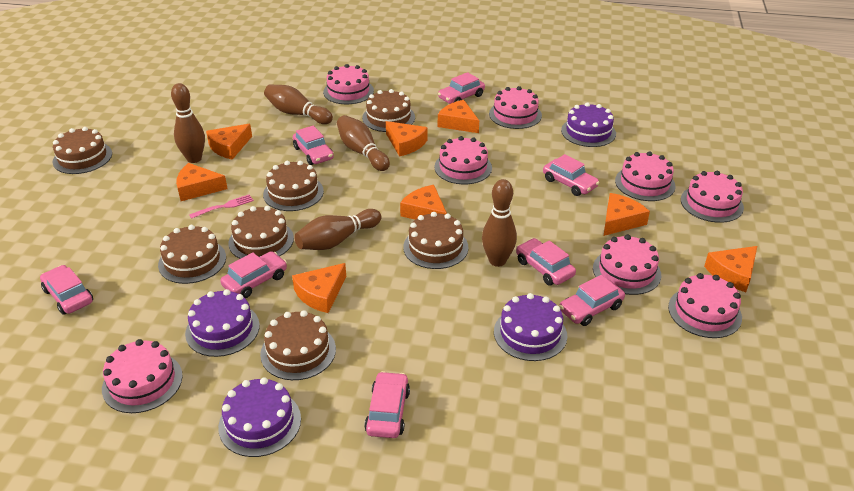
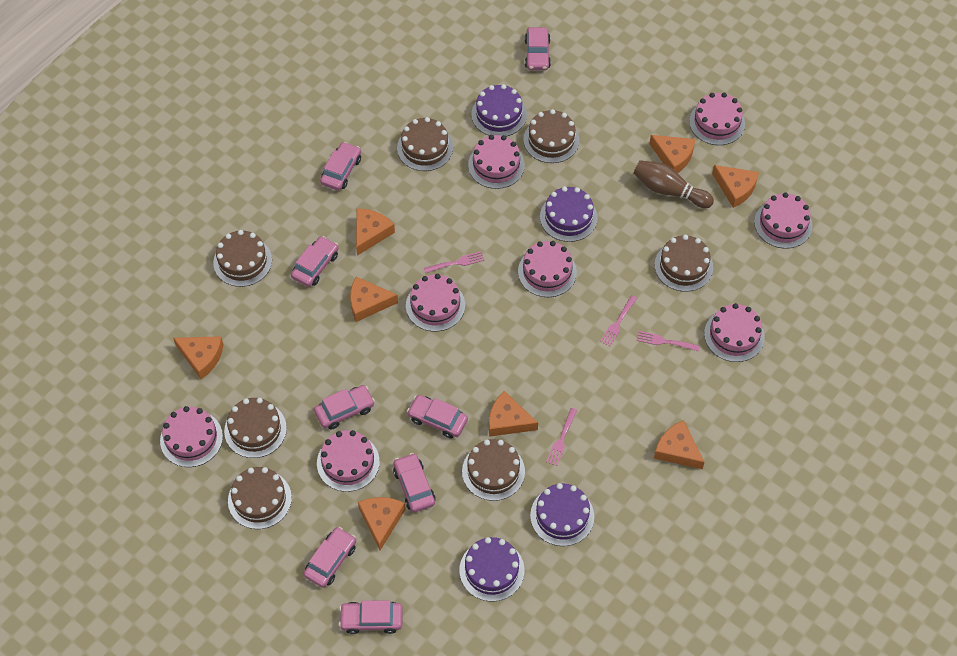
brown bowling pin: [171,83,205,163] [264,84,333,124] [294,209,381,250] [337,115,390,171] [482,179,517,267] = 5 -> [634,160,714,208] = 1
pink fork: [189,195,254,219] = 1 -> [424,251,484,274] [546,408,577,466] [600,295,637,347] [636,331,700,351] = 4

